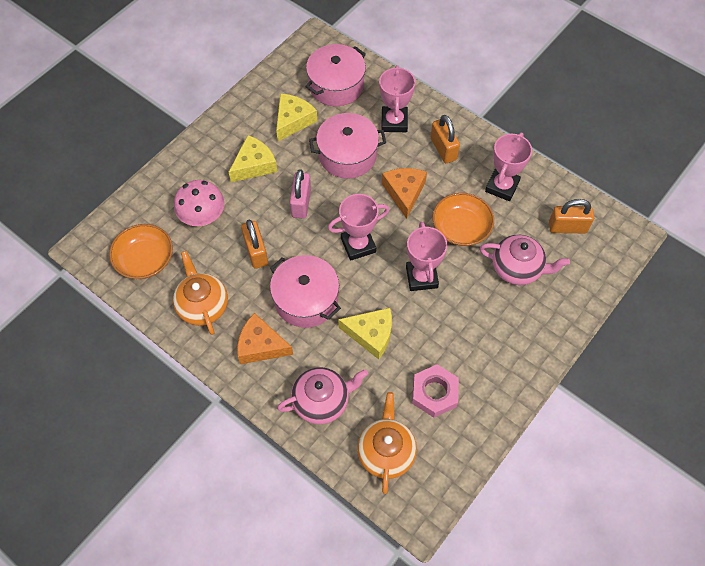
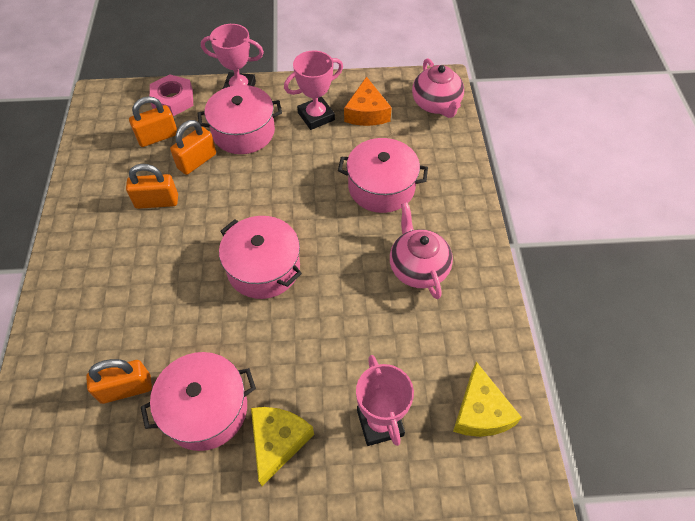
orange bowl: [109,224,173,279] [433,193,494,246] = 2 -> none = 0
orange cheese: [237,313,293,364] [382,168,427,219] = 2 -> [344,77,392,126] = 1
orange padlock: [241,220,268,269] [431,115,460,163] [549,199,594,233] = 3 -> [86,359,152,404] [126,164,178,209] [129,96,177,147] [170,120,216,175] = 4
orange teapot: [173,251,228,335] [357,392,417,494] = 2 -> none = 0
pink mushroom: [174,180,225,226] = 1 -> none = 0
pink padlock: [290,169,311,218] = 1 -> none = 0
pink pot: [270,255,341,328] [305,44,366,106] [309,113,386,179] = 3 -> [141,352,256,451] [197,85,282,154] [219,216,302,299] [338,138,428,213] = 4
pink trophy: [328,194,389,261] [379,65,415,132] [406,222,448,291] [485,132,532,201] = 4 -> [201,24,264,89] [284,50,343,130] [356,355,414,446] = 3
yellow cheese: [229,135,278,182] [276,94,317,141] [338,308,392,359] = 3 -> [251,407,314,486] [453,362,522,437] = 2

